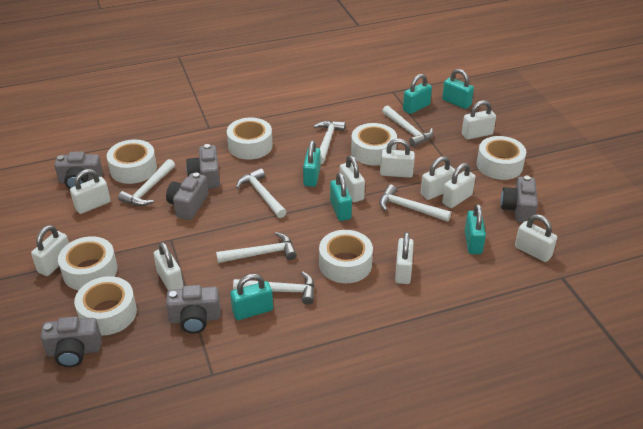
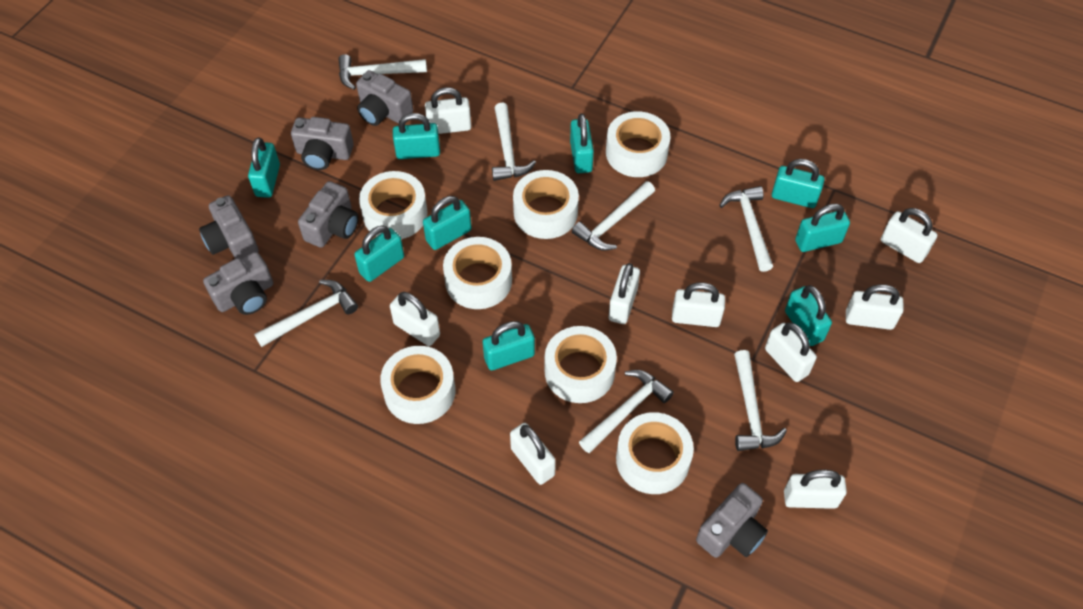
turquoise padlock: [230,274,273,320] [303,140,321,187] [330,172,352,221] [403,74,432,114] [442,69,474,109] [465,204,486,254] = 6 -> [248,137,280,198] [354,226,404,282] [393,113,440,159] [423,196,472,250] [483,321,535,370] [570,114,594,173] [772,159,825,208] [785,285,832,346] [795,203,850,252] = 9
white padlock: [31,225,69,276] [70,169,111,214] [154,242,183,290] [340,155,365,202] [380,139,415,178] [395,232,414,284] [421,156,455,200] [442,163,475,208] [462,100,496,140] [515,214,557,262] = 10 -> [390,292,440,346] [425,87,471,134] [510,423,556,485] [609,263,640,324] [672,282,725,327] [765,323,817,382] [784,470,847,509] [846,284,904,330] [881,208,937,263] = 9

